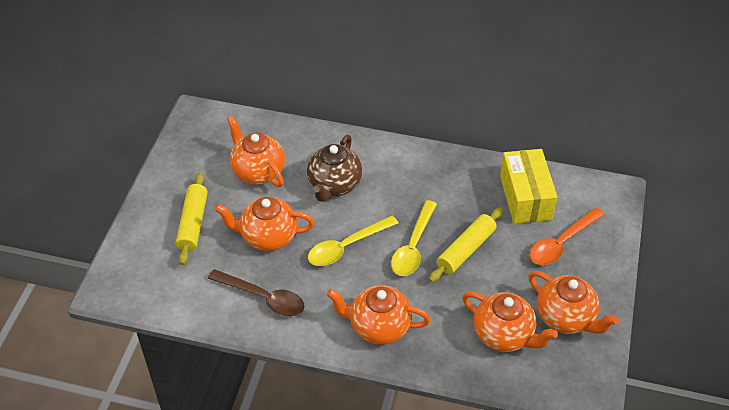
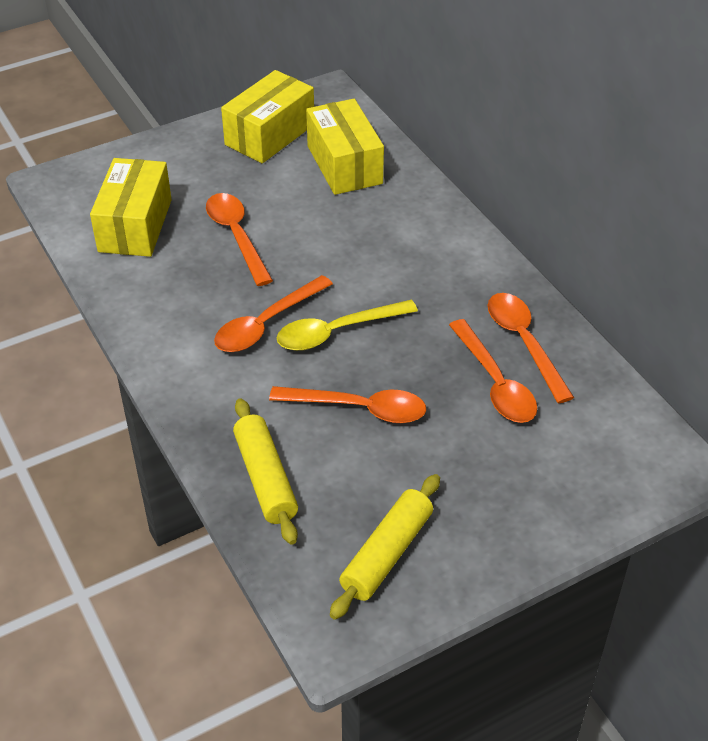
brown spoon: [208,269,305,316] = 1 -> none = 0
brown teapot: [307,135,362,202] = 1 -> none = 0
orange spoon: [530,207,605,265] = 1 -> [206,193,273,286] [214,275,333,352] [269,386,426,423] [449,319,537,423] [488,293,574,403] = 5
orange teapot: [215,197,315,251] [227,116,285,187] [326,285,431,345] [462,291,558,352] [528,271,619,334] = 5 -> none = 0
yellow box: [500,149,557,224] = 1 -> [90,158,172,257] [221,70,314,163] [306,99,384,195] = 3
yellow spoon: [308,215,399,266] [391,200,437,276] = 2 -> [277,300,418,351] = 1

